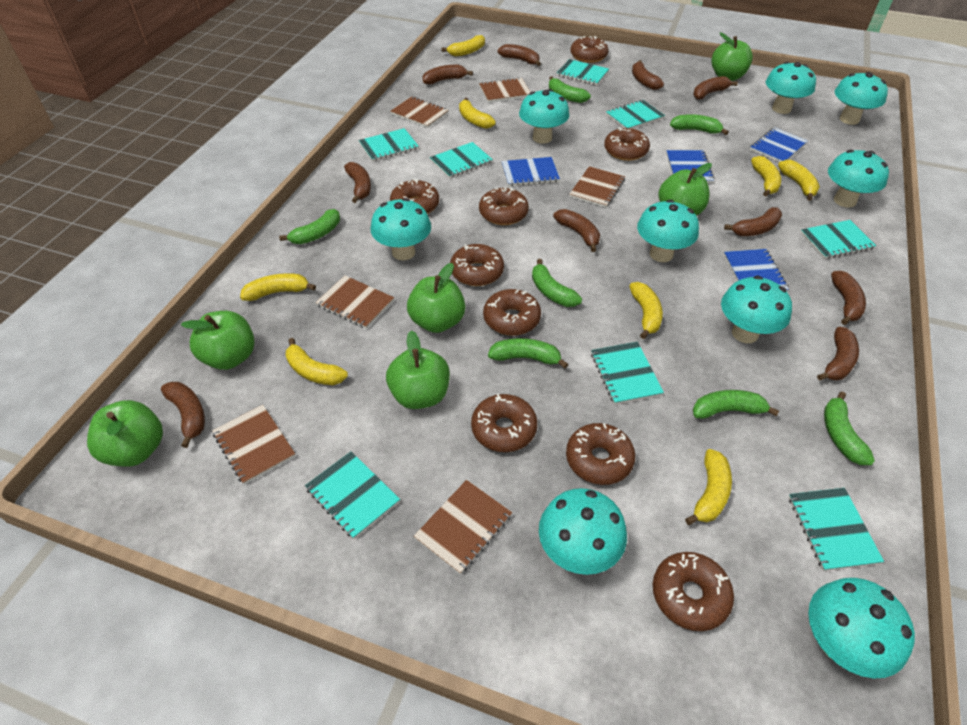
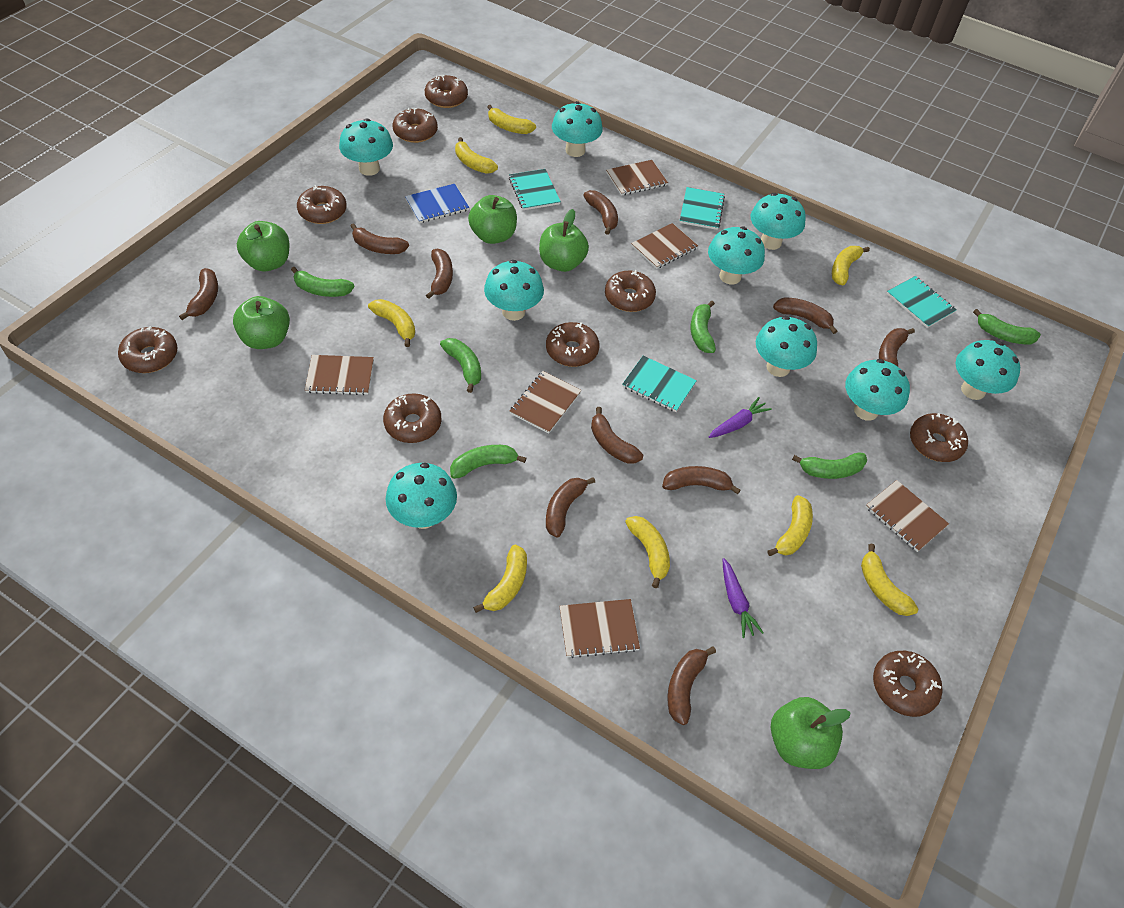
blue notebook: [502,157,560,186] [666,150,715,183] [724,249,789,292] [750,127,807,162] = 4 -> [405,184,469,223] = 1
green apple: [87,400,163,467] [181,311,255,370] [386,330,450,409] [407,263,465,333] [658,163,712,216] [712,33,753,81] = 6 -> [233,296,290,349] [237,221,289,271] [468,195,517,244] [539,209,589,272] [771,697,851,769] = 5
green banana: [279,209,340,244] [488,338,569,368] [532,259,582,307] [549,76,591,103] [670,114,729,135] [693,390,779,419] [824,391,875,465] = 7 -> [291,267,354,297] [440,338,481,393] [450,445,526,479] [690,301,716,353] [792,452,867,479] [973,309,1041,344] = 6
purple carrot: none = 0 -> [709,397,772,438] [723,558,764,638] = 2
turquoise notebook: [305,451,400,539] [359,128,419,161] [430,142,493,178] [557,59,609,85] [591,342,664,405] [606,100,665,129] [788,488,884,571] [800,220,876,259] = 8 -> [509,169,561,210] [622,356,697,412] [680,187,725,230] [887,276,956,328] = 4

